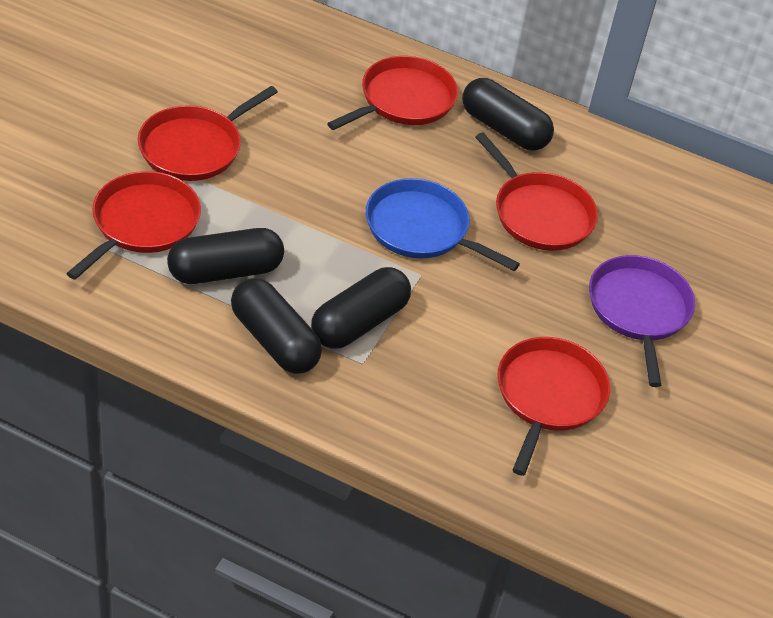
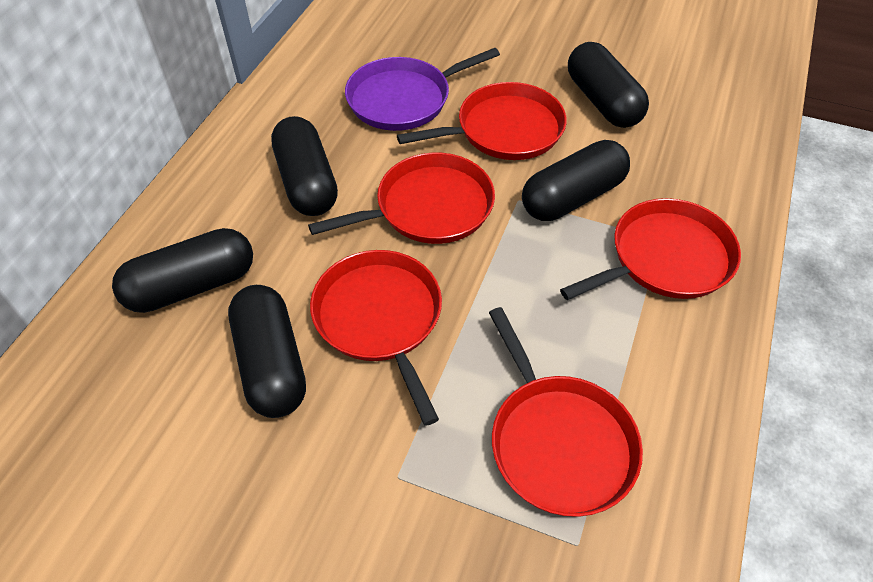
black capsule: [167,228,284,284] [231,278,322,374] [311,267,411,349] [462,78,554,151] = 4 -> [112,228,253,313] [228,285,306,418] [271,116,338,216] [522,140,630,221] [568,42,649,128] = 5
blue pan: [366,178,520,271] = 1 -> none = 0

